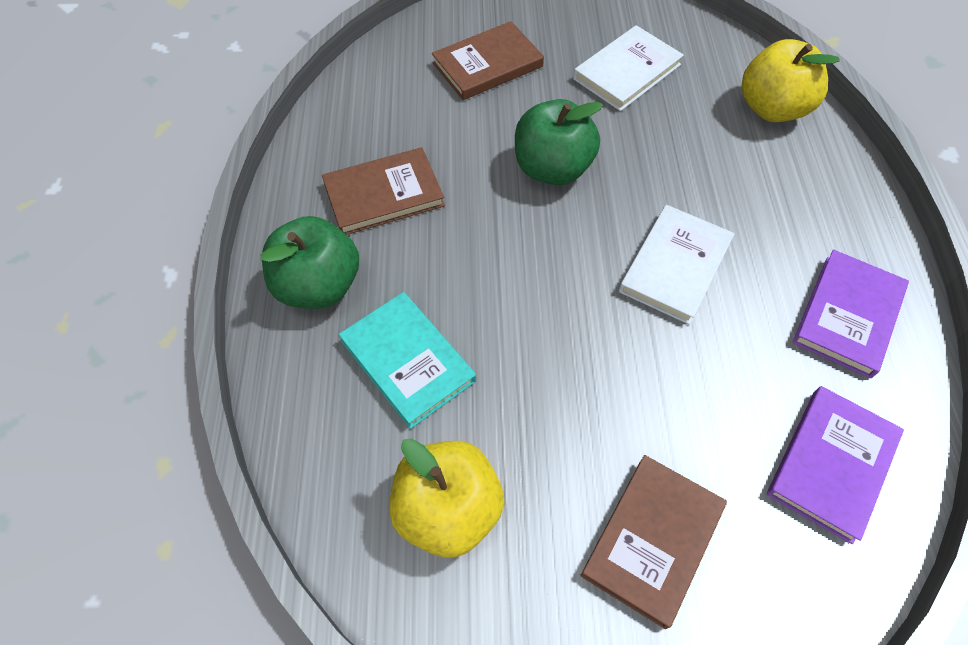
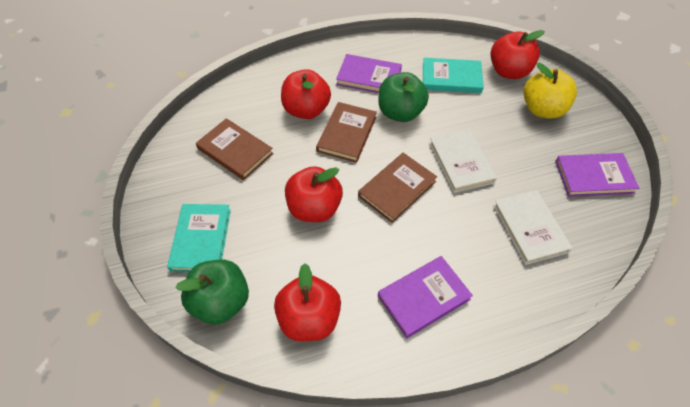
purple book: [767,386,904,544] [793,250,909,378] = 2 -> [336,54,402,93] [378,256,473,338] [555,153,639,197] = 3
red apple: none = 0 -> [274,263,341,341] [281,69,331,119] [285,166,343,222] [490,30,545,79] = 4
turquoise book: [338,292,476,429] = 1 -> [167,204,231,272] [423,58,484,93] = 2
yellow apple: [389,438,504,558] [742,39,840,122] = 2 -> [524,63,577,119] = 1

